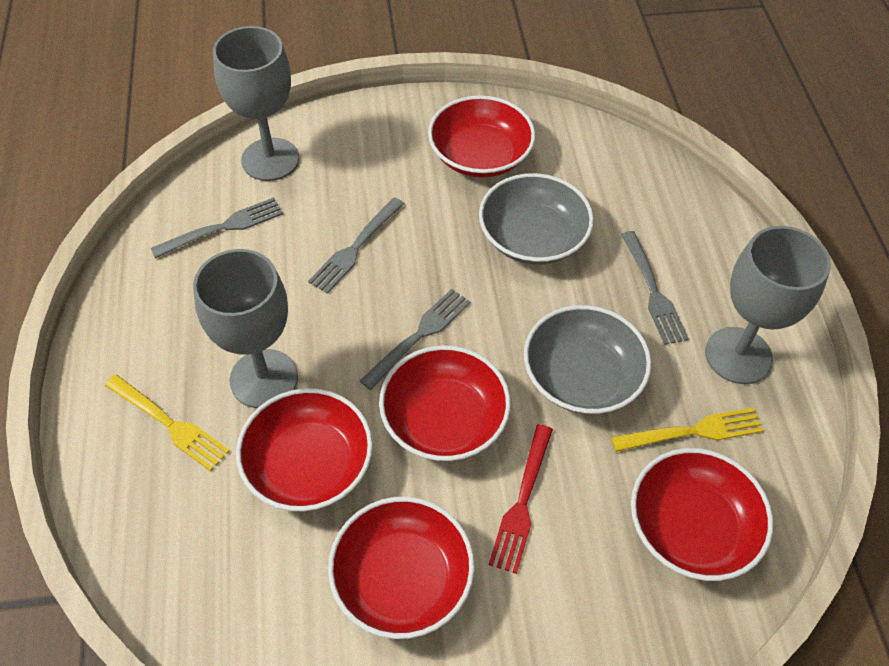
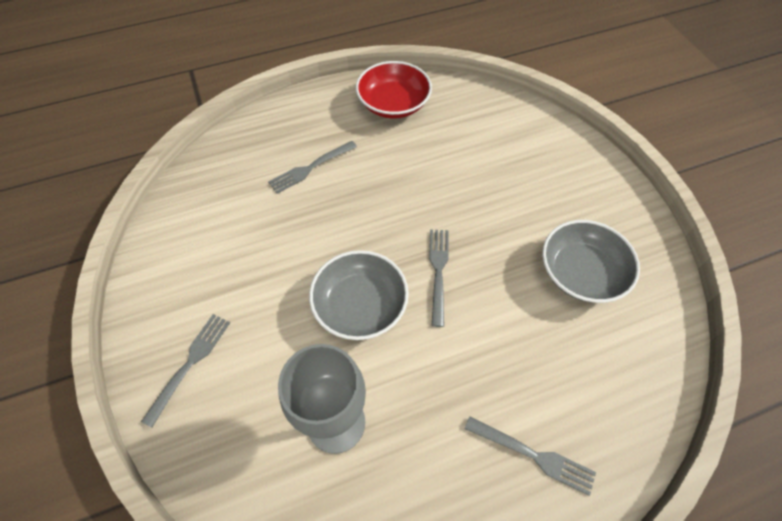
grey goblet: [193,249,298,408] [213,26,299,181] [705,226,831,384] = 3 -> [278,344,366,454] = 1
red bowl: [236,388,373,511] [328,497,475,639] [379,345,511,461] [428,95,535,178] [631,448,773,581] = 5 -> [356,61,432,119] = 1
red fork: [489,424,553,574] = 1 -> none = 0
yellow fork: [105,374,230,471] [611,408,764,452] = 2 -> none = 0

